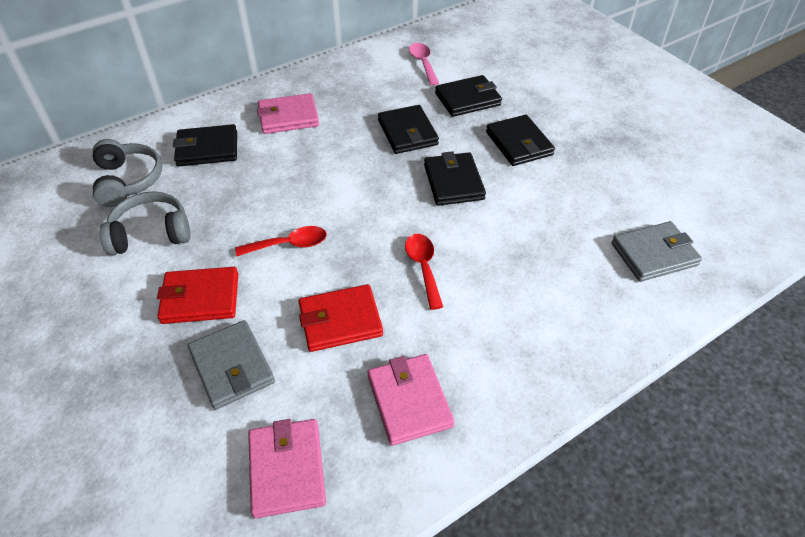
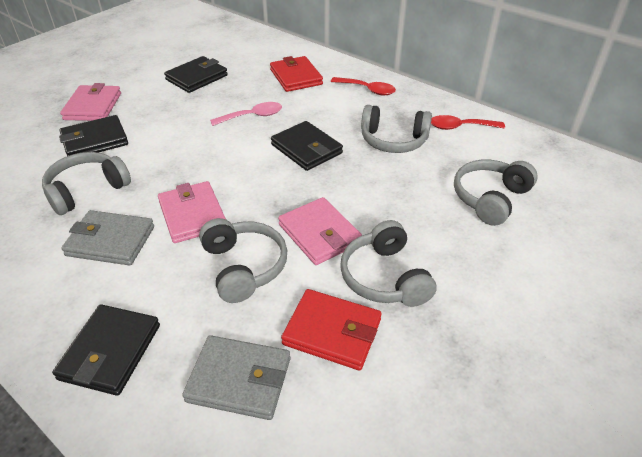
black wallet: [173,124,237,167] [378,105,439,154] [424,151,486,206] [435,75,502,117] [486,115,555,166] = 5 -> [52,304,160,396] [59,115,128,156] [164,56,228,93] [271,121,343,171] = 4
grey headphones: [93,139,162,207] [100,191,191,256] = 2 -> [42,152,131,215] [199,218,288,303] [340,220,437,307] [361,105,432,153] [454,160,538,226] = 5

